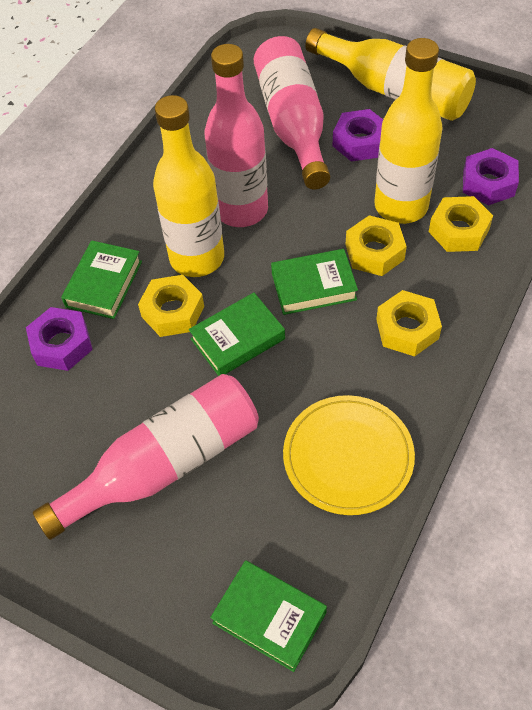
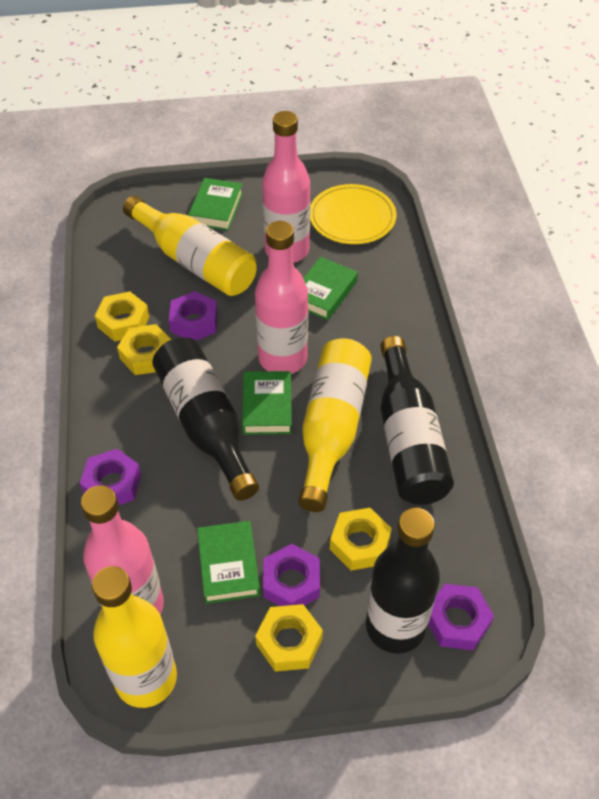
black bottle: none = 0 -> [152,337,259,501] [366,508,440,654] [380,336,454,505] = 3
purple nut: [26,307,93,371] [333,109,383,162] [463,148,519,205] = 3 -> [80,449,141,505] [169,291,218,341] [263,544,320,606] [428,584,494,650] = 4

